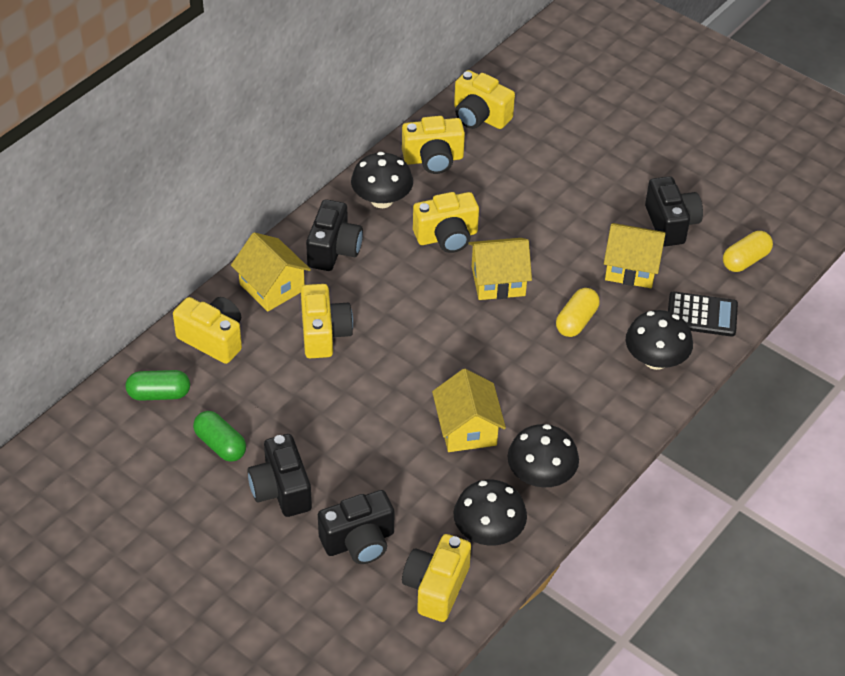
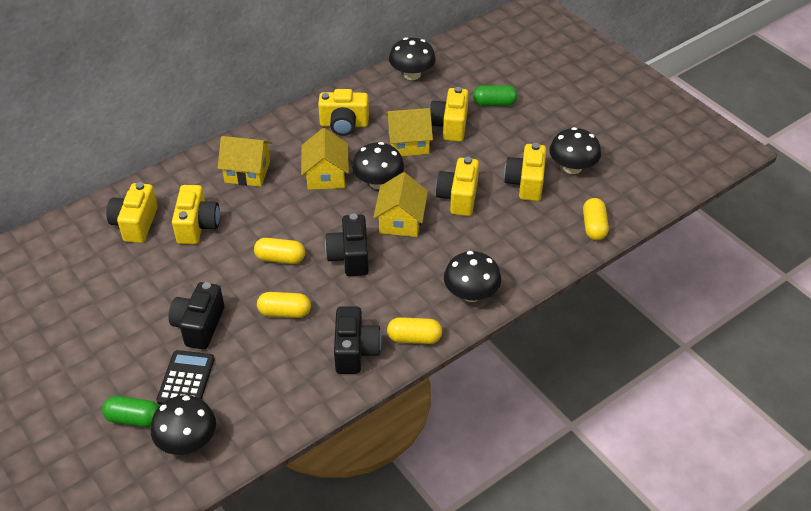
black camera: [247,434,312,517] [306,199,363,271] [318,490,394,564] [645,176,703,246] = 4 -> [169,282,224,350] [325,214,369,276] [334,307,381,374] = 3
black mushroom: [351,152,413,208] [453,479,527,546] [507,424,579,488] [626,310,693,370] = 4 -> [151,395,216,455] [352,142,404,189] [389,37,436,80] [444,251,501,302] [549,127,601,174] = 5
yellow capsule: [556,288,600,337] [723,231,773,272] = 2 -> [254,238,305,264] [257,292,311,318] [387,317,442,344] [583,198,609,240] = 4

